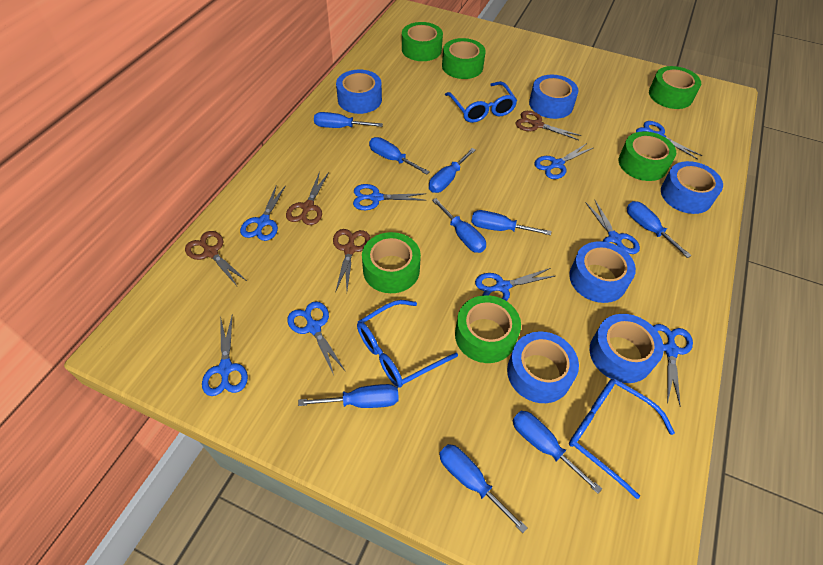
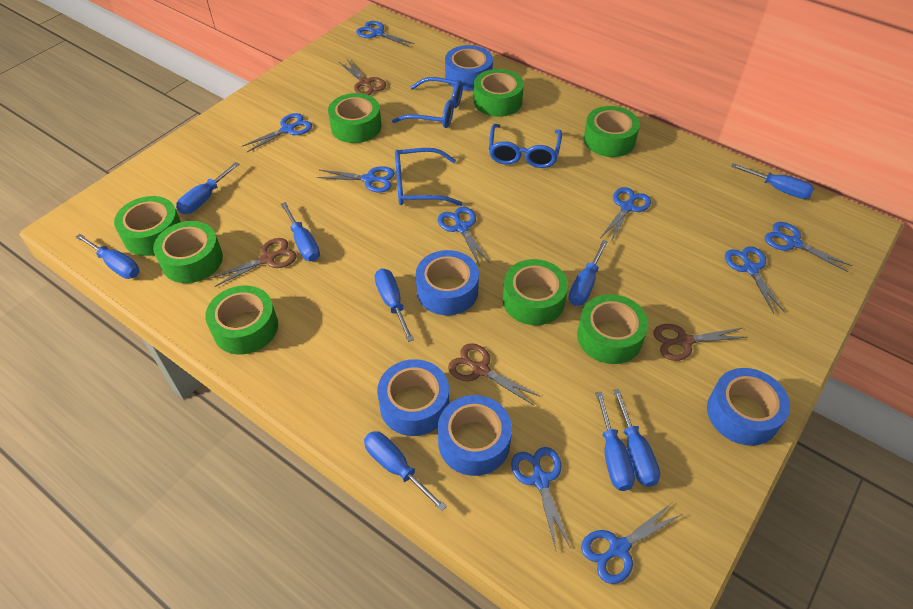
blue tape: [336,70,382,114] [507,332,579,403] [529,75,578,119] [569,241,636,303] [590,314,664,383] [661,161,723,214] = 6 -> [377,359,449,436] [416,250,479,315] [438,395,512,476] [445,45,493,91] [707,368,790,446] = 5
green tape: [362,232,421,293] [402,22,443,61] [442,38,486,79] [455,295,521,363] [619,131,676,181] [649,66,701,109] = 6 -> [114,196,181,256] [153,221,223,283] [205,286,278,354] [328,93,382,143] [474,69,524,117] [503,259,568,325] [577,294,648,364] [584,106,640,157] = 8

